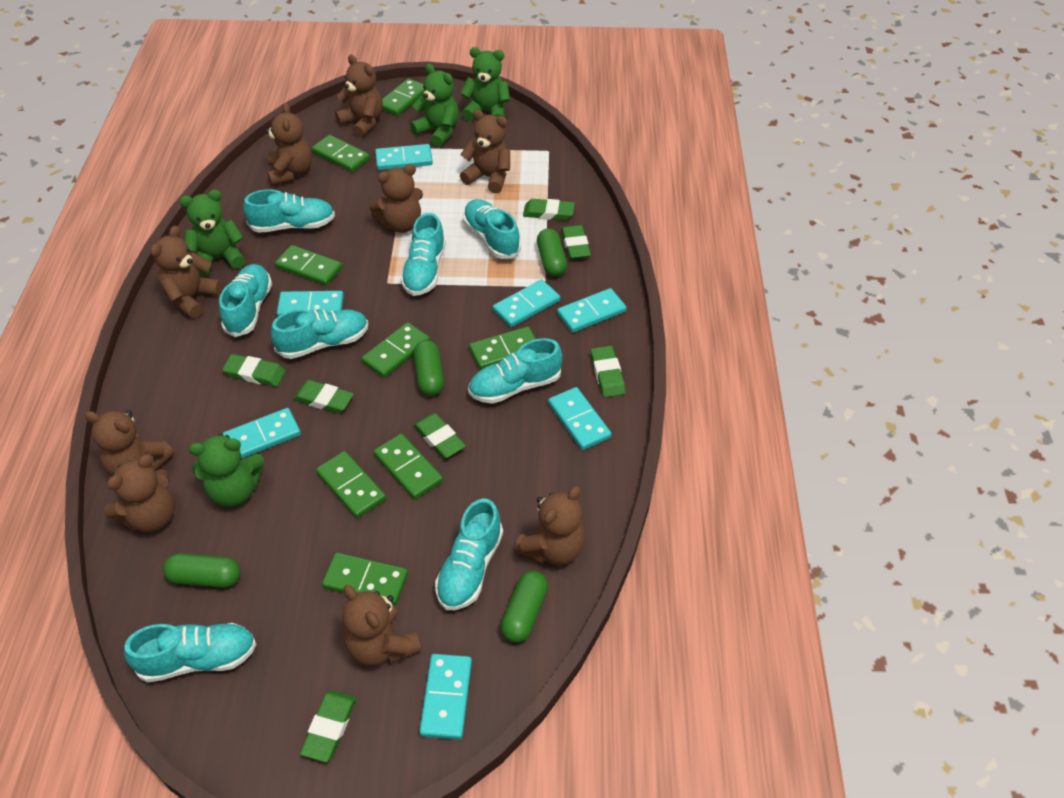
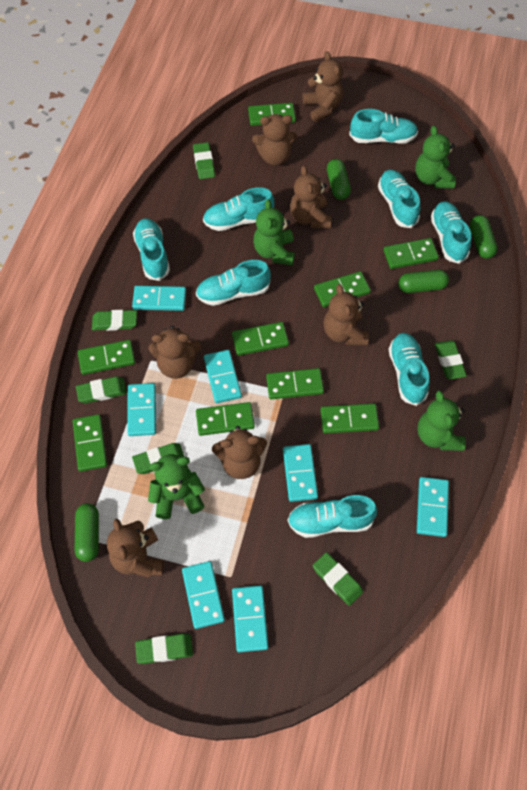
brown teddy bear: [84,410,174,477] [104,454,175,533] [151,225,222,318] [265,103,312,186] [335,55,383,138] [342,585,422,666] [369,164,423,233] [460,110,510,193] [514,486,585,565] = 9 -> [107,519,163,577] [149,326,201,379] [212,426,267,479] [252,114,297,166] [290,166,331,229] [302,51,343,122] [323,284,369,345] = 7
green domino: [275,245,342,286] [312,135,370,172] [316,451,386,518] [322,553,408,605] [361,322,430,378] [374,434,443,499] [382,78,424,116] [469,326,536,370] = 8 -> [73,414,107,472] [78,340,135,375] [196,402,255,436] [232,322,289,356] [248,103,296,126] [266,368,324,400] [314,271,371,307] [321,404,379,434] [383,238,439,269] = 9

